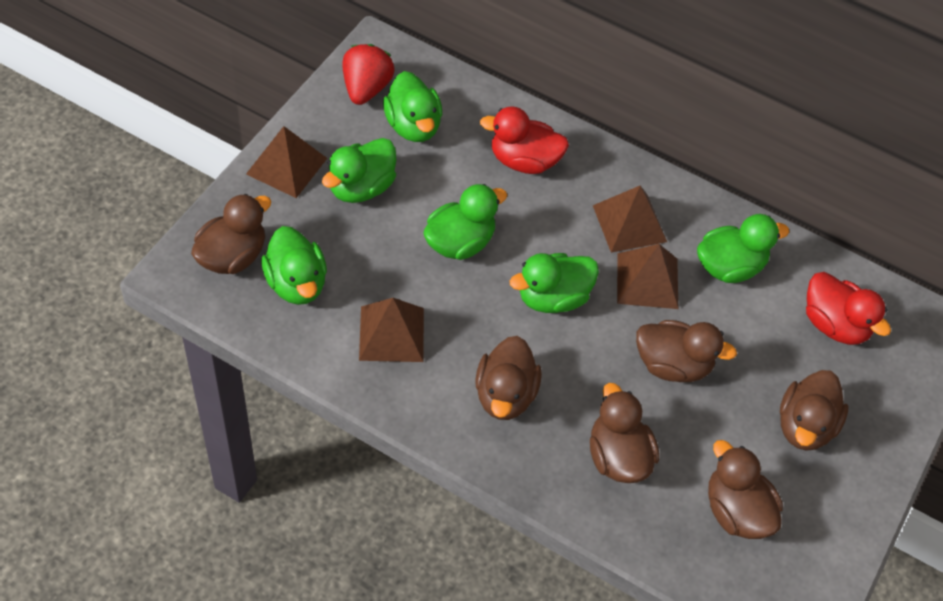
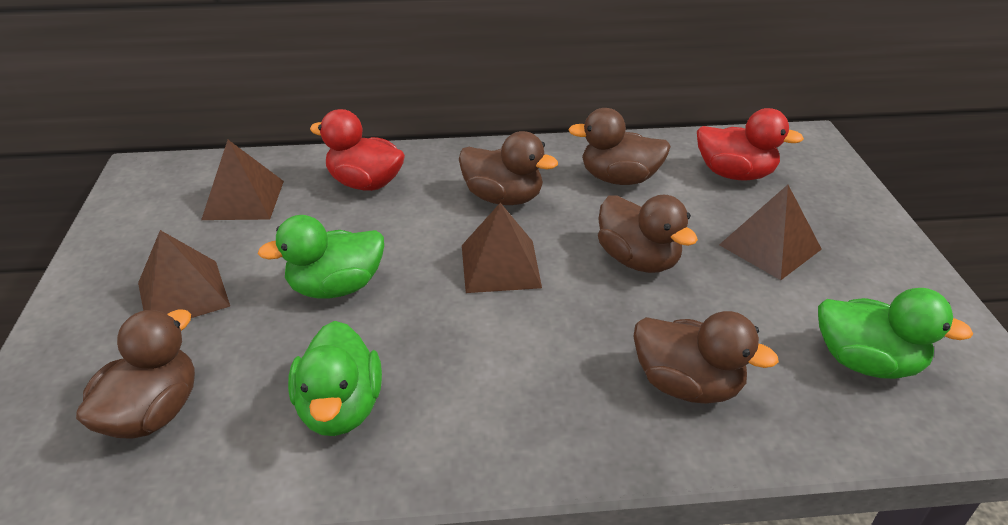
brown duck: [191,194,272,274] [475,336,542,420] [590,383,659,483] [636,320,737,382] [708,440,783,539] [780,370,848,451] = 6 -> [76,309,195,439] [459,131,558,205] [568,108,671,185] [598,195,698,273] [633,311,779,404] = 5
green duck: [261,226,327,305] [322,138,396,203] [383,71,442,142] [423,184,507,260] [510,253,599,313] [697,214,789,283] = 6 -> [258,215,384,299] [288,321,382,436] [818,288,973,379] = 3
red strawberry: [342,44,395,105] = 1 -> none = 0

